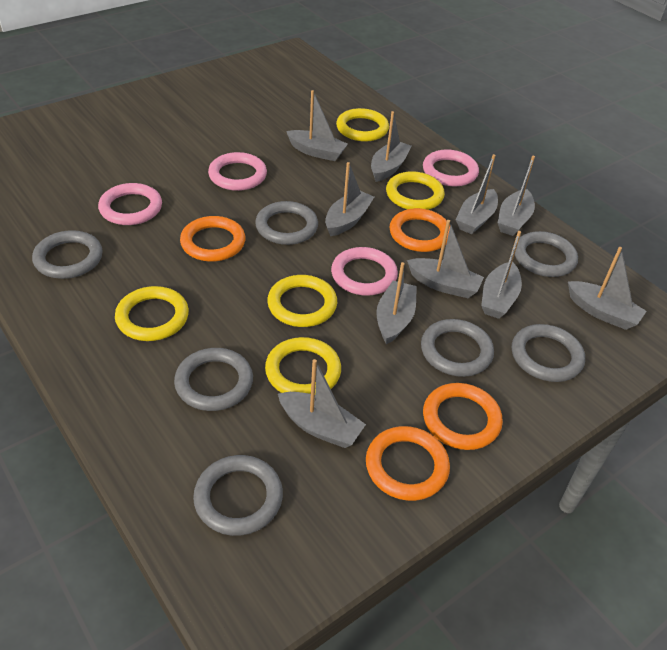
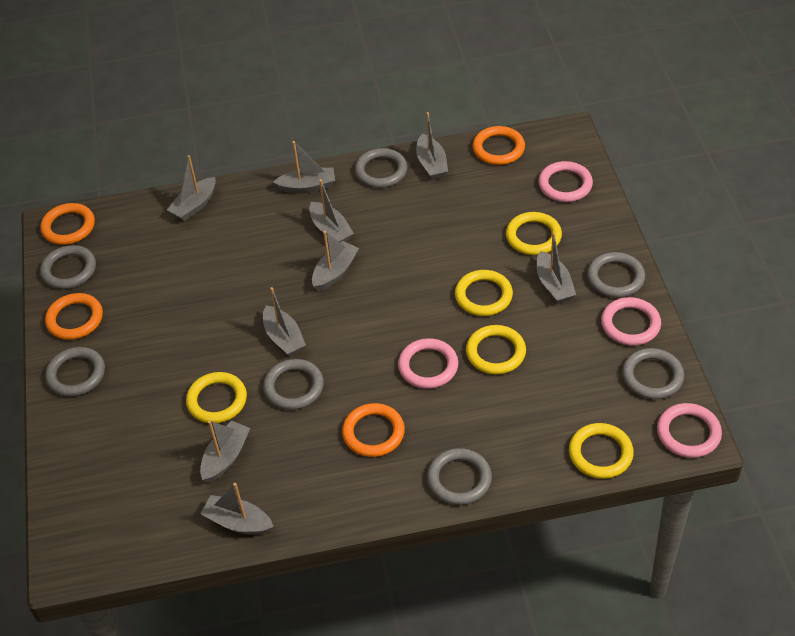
grey boat: [278,359,366,448] [286,90,348,161] [325,162,374,236] [371,111,411,182] [376,262,417,344] [407,220,484,298] [456,154,498,234] [481,231,522,319] [498,155,535,236] [568,247,647,330] = 10 -> [167,155,216,221] [200,420,250,483] [200,483,274,535] [263,287,306,357] [273,141,335,194] [309,179,354,243] [312,231,359,291] [416,112,448,180] [537,233,576,304] = 9

